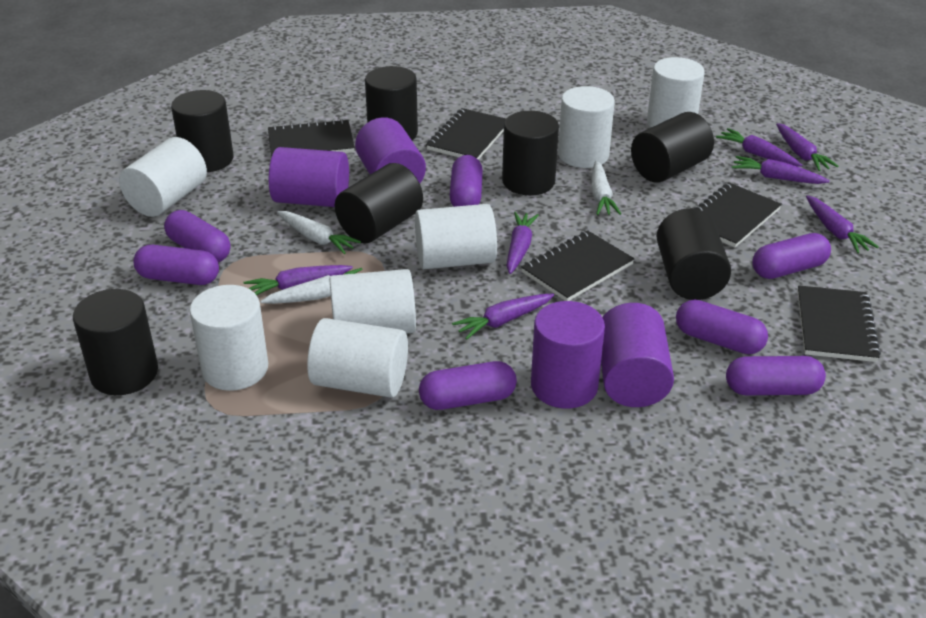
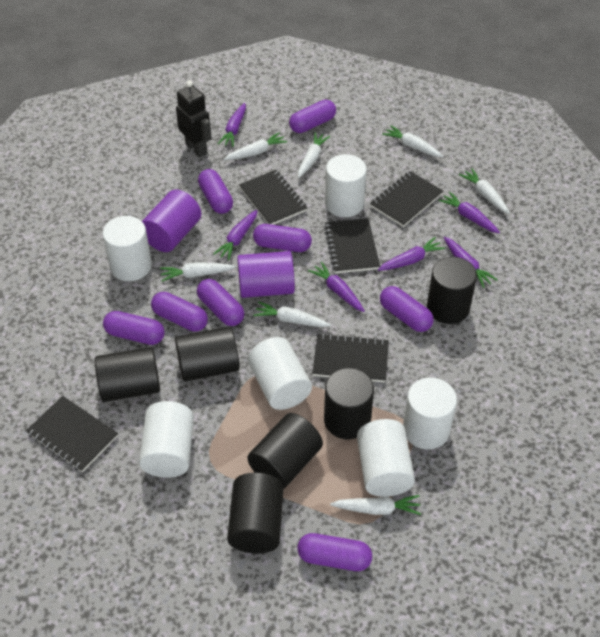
black cylinder: [73,289,158,395] [171,90,234,172] [335,163,423,243] [365,66,418,140] [502,111,559,195] [631,112,714,182] [656,208,731,300] = 7 -> [95,347,160,402] [175,326,240,382] [227,473,283,553] [247,413,323,489] [324,368,374,439] [427,257,477,324] = 6
black robot: none = 0 -> [176,80,212,158] = 1
purple capsule: [133,245,219,285] [164,210,231,262] [419,361,517,410] [450,155,483,207] [676,299,768,354] [726,356,826,395] [752,233,831,279] = 7 -> [103,311,165,345] [151,292,208,332] [197,279,244,326] [198,169,233,214] [253,224,312,252] [289,100,336,133] [297,533,372,571] [380,286,434,332] = 8
purple carrot: [243,265,353,295] [452,294,554,340] [507,212,539,274] [716,128,802,167] [732,156,830,184] [776,123,838,171] [806,195,879,253] = 7 -> [213,210,258,260] [218,103,246,147] [308,262,365,312] [378,237,445,271] [439,192,500,233] [443,236,498,288] = 6
purple cylinder: [269,147,349,207] [355,117,426,183] [531,301,605,409] [601,303,674,407] = 4 -> [142,190,201,252] [237,251,295,298] = 2
white carrot: [260,268,362,304] [277,211,361,254] [591,161,621,215] = 3 -> [160,262,236,282] [224,132,287,160] [253,302,331,327] [298,132,330,178] [330,495,421,515] [382,125,444,157] [459,168,510,214] = 7
white cylinder: [119,137,207,217] [190,285,268,391] [307,318,408,398] [329,269,416,333] [415,204,497,269] [558,86,615,168] [647,57,705,128] = 7 -> [102,216,152,281] [139,401,194,478] [248,337,312,410] [325,154,367,217] [357,419,415,497] [403,377,457,450] = 6

